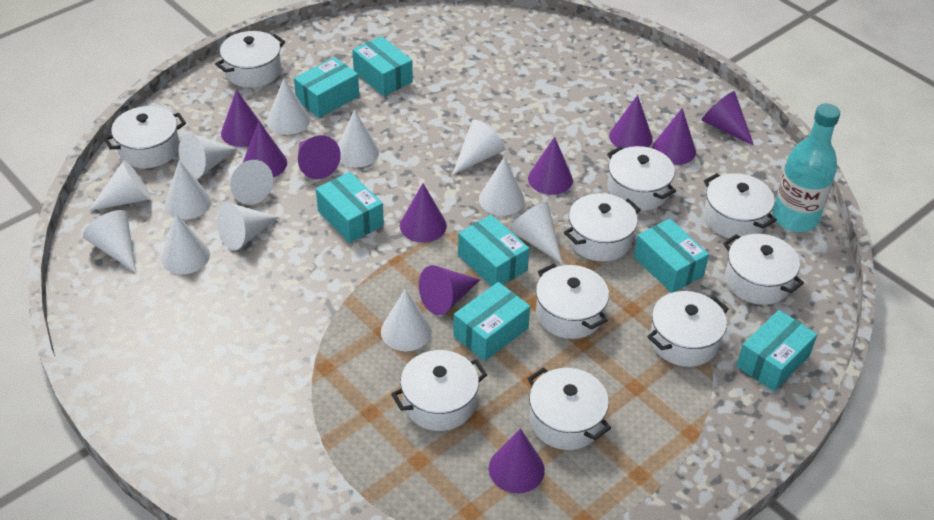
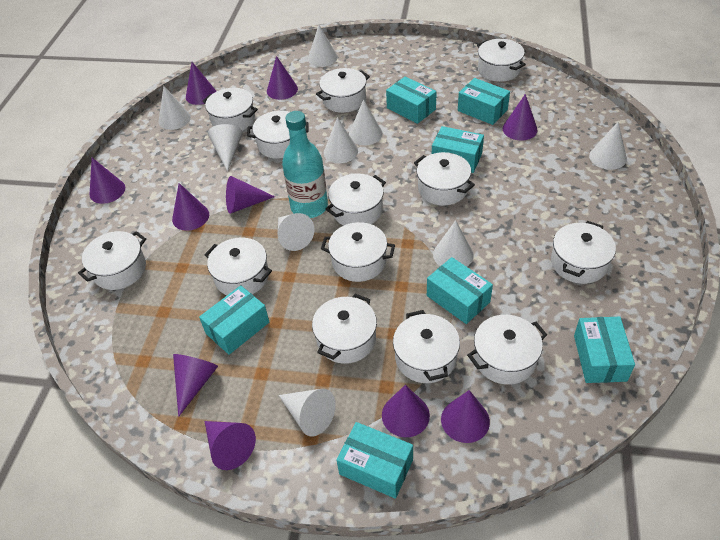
white cone: [83,210,136,273] [88,160,151,211] [161,214,210,274] [165,160,211,219] [179,133,237,179] [217,202,279,250] [228,160,273,205] [267,78,310,135] [338,110,379,168] [381,289,432,351] [452,120,505,175] [479,157,525,216] [509,202,563,264] = 13 -> [159,86,191,130] [208,124,243,172] [278,213,315,251] [279,389,336,436] [308,25,338,67] [324,117,358,164] [349,99,383,145] [433,220,474,267] [589,122,627,170] = 9
white pot: [104,106,186,168] [215,31,285,88] [391,350,487,431] [527,367,611,450] [536,264,609,339] [564,193,641,262] [607,146,676,211] [647,291,729,367] [704,173,777,240] [723,234,804,305] = 10 -> [78,231,146,290] [203,88,258,131] [204,238,272,295] [247,111,309,159] [312,294,377,364] [316,68,370,113] [321,222,395,282] [326,173,386,226] [393,310,460,383] [414,152,475,205] [467,315,547,385] [477,39,526,82] [551,221,616,284] = 13

